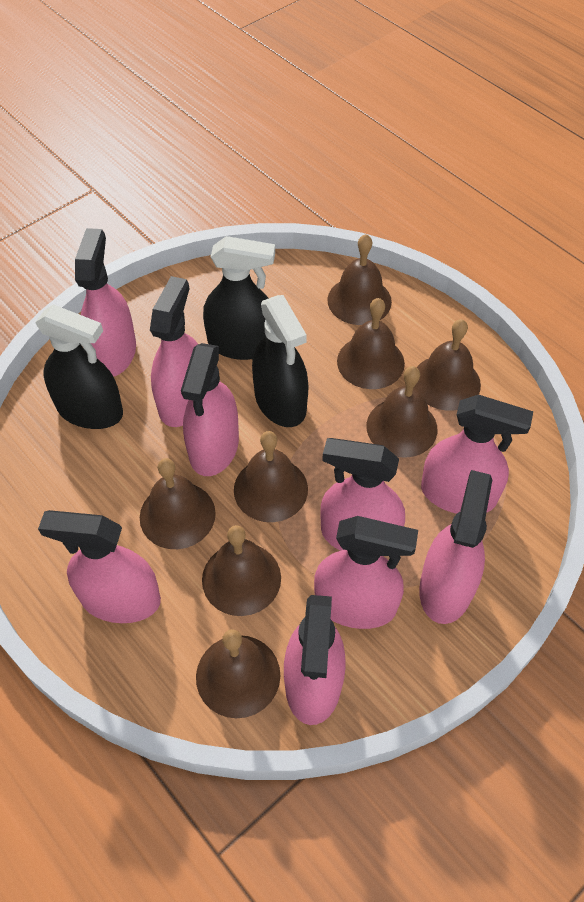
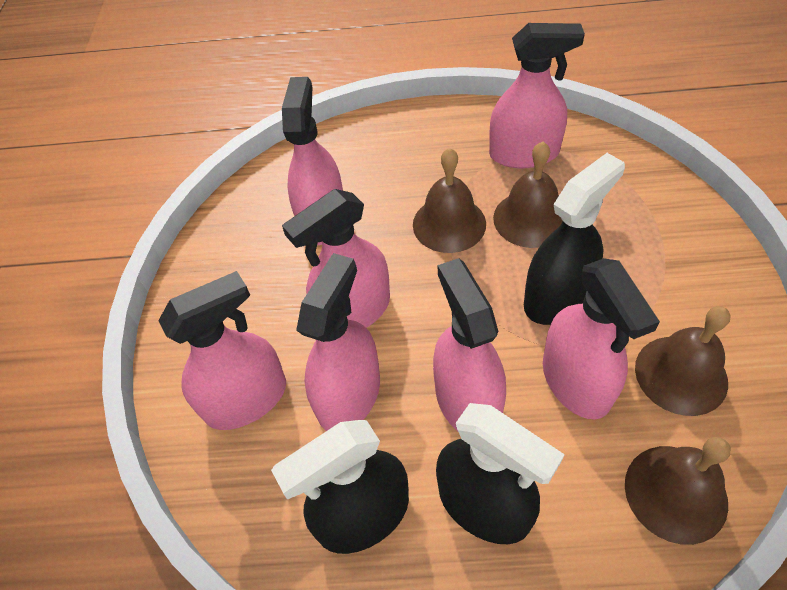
brown bell: [140,458,216,549] [196,629,280,718] [202,525,281,616] [234,431,308,522] [328,234,392,325] [337,298,405,389] [366,366,438,458] [414,319,481,410] = 8 -> [413,148,486,253] [493,142,563,248] [625,437,731,545] [635,306,730,416] = 4
pink spray bottle: [38,510,161,623] [75,228,136,377] [150,276,198,427] [181,343,239,476] [284,595,346,725] [314,516,418,629] [320,438,405,551] [419,470,492,624] [421,395,533,514] = 9 -> [158,271,286,430] [282,77,343,245] [282,189,390,328] [296,253,380,431] [433,258,506,431] [489,23,585,168] [543,258,660,419] = 7

